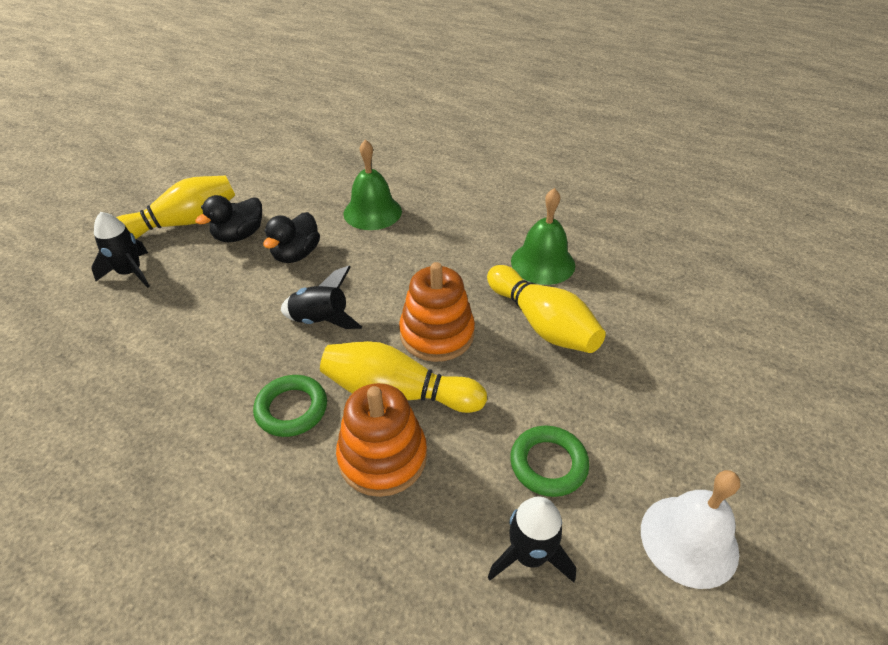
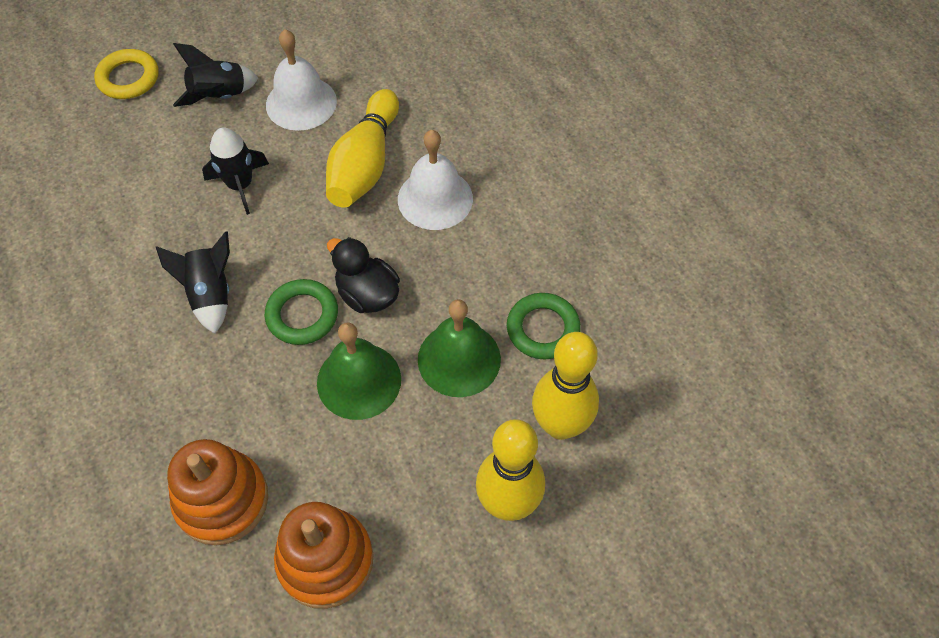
black duck: [195,195,262,242] [263,212,320,263] = 2 -> [327,237,400,313] = 1
white bell: [641,470,740,589] = 1 -> [266,29,337,131] [398,130,473,230] = 2
yellow ring: none = 0 -> [94,49,158,99] = 1

